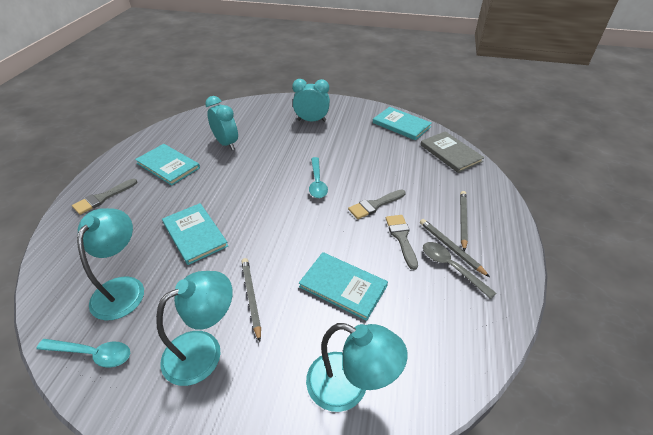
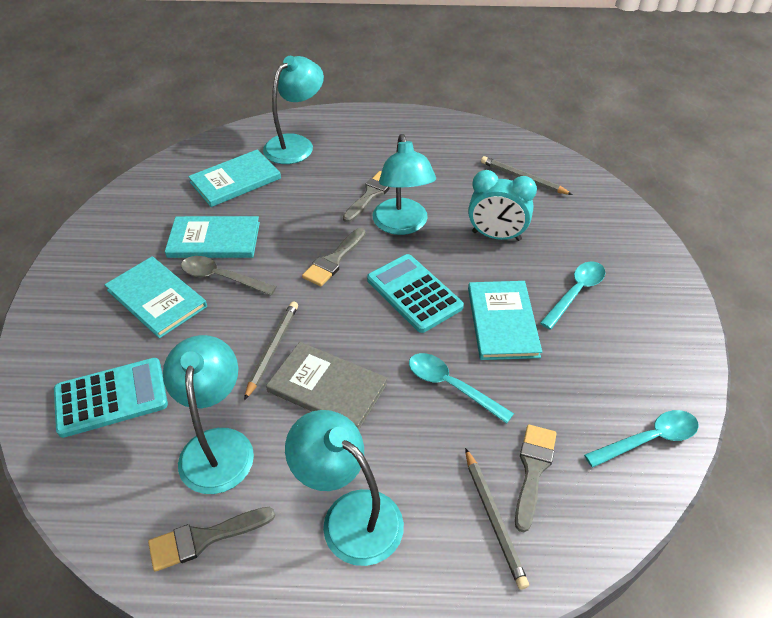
grey brush: [72,179,137,215] [348,189,406,219] [386,215,418,270] = 3 -> [148,507,275,572] [302,228,366,287] [343,171,390,223] [515,424,557,532] = 4
turquoise calculator: none = 0 -> [54,358,168,438] [367,254,464,333] = 2
turquoise clock: [205,96,238,150] [292,79,330,122] = 2 -> [468,170,537,241] = 1
turquoise lamp: [77,208,144,320] [156,271,233,386] [306,323,408,412] = 3 -> [163,335,254,494] [263,56,324,164] [285,410,404,566] [373,134,436,235] = 4
turquoise spoon: [36,339,130,368] [309,157,328,198] = 2 -> [409,353,514,424] [540,261,605,330] [584,410,699,468] = 3

